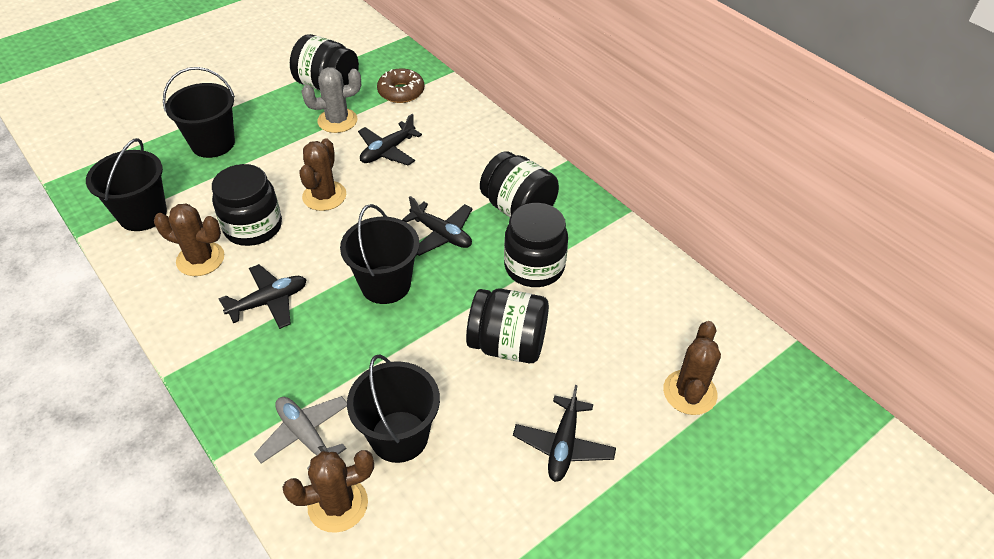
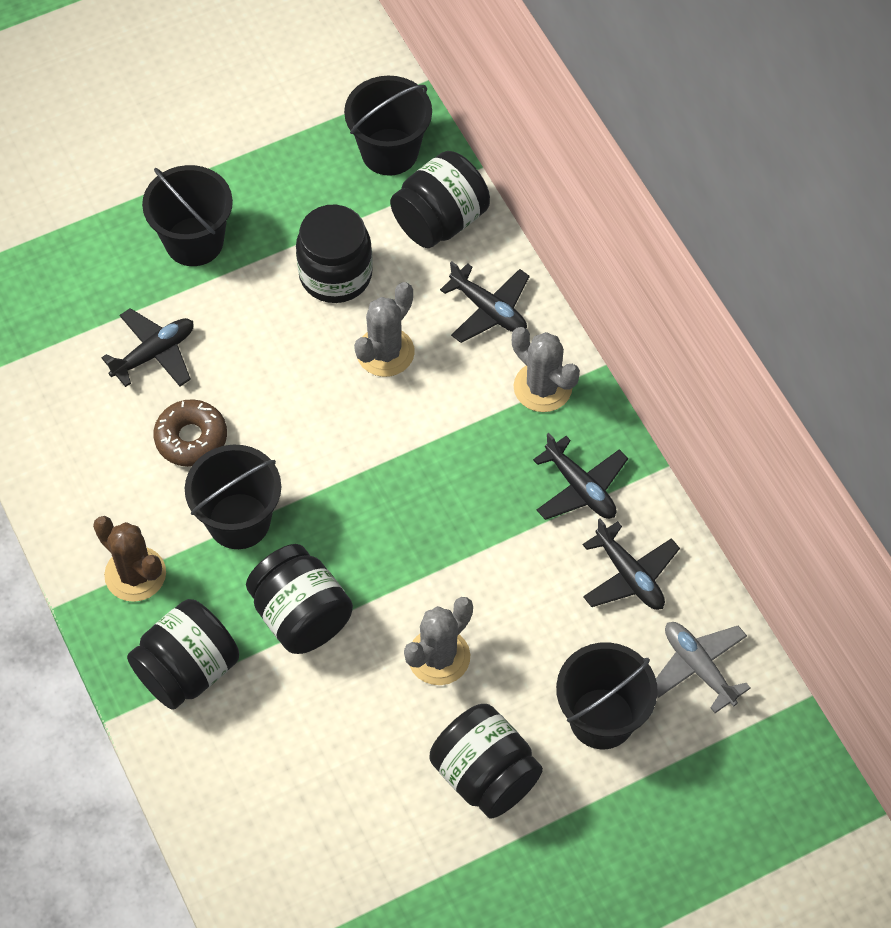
brown cactus: [154,203,224,276] [282,450,374,533] [299,138,346,211] [663,321,721,415] = 4 -> [93,516,166,602] = 1
grey cactus: [302,67,361,133] = 1 -> [354,282,415,377] [404,597,473,685] [512,327,580,412] = 3

